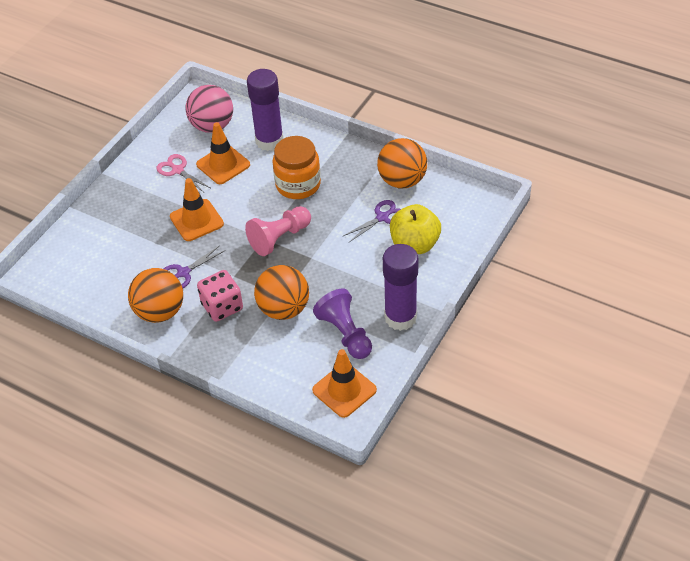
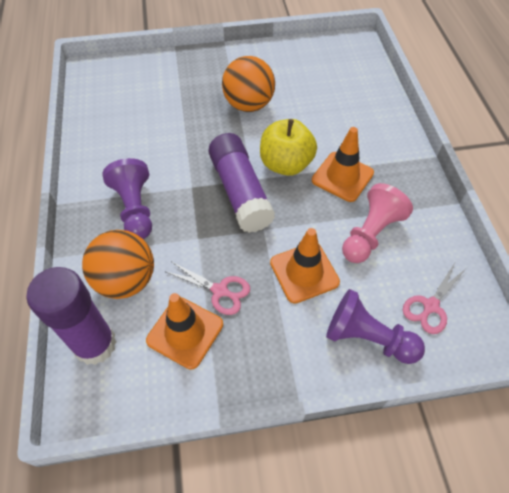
orange ball: [128,268,183,323] [254,265,309,320] [377,138,427,188] = 3 -> [82,230,154,299] [222,56,275,112] = 2
orange jar: [272,136,321,199] = 1 -> none = 0
pink ball: [186,85,233,133] = 1 -> none = 0
pink dice: [197,270,243,322] = 1 -> none = 0
pink scissors: [156,154,210,193] = 1 -> [166,261,250,315] [403,261,467,334] = 2
purple pawn: [313,289,372,359] = 1 -> [102,158,152,239] [326,289,425,364] = 2
purple scissors: [163,245,224,288] [343,200,401,242] = 2 -> none = 0

